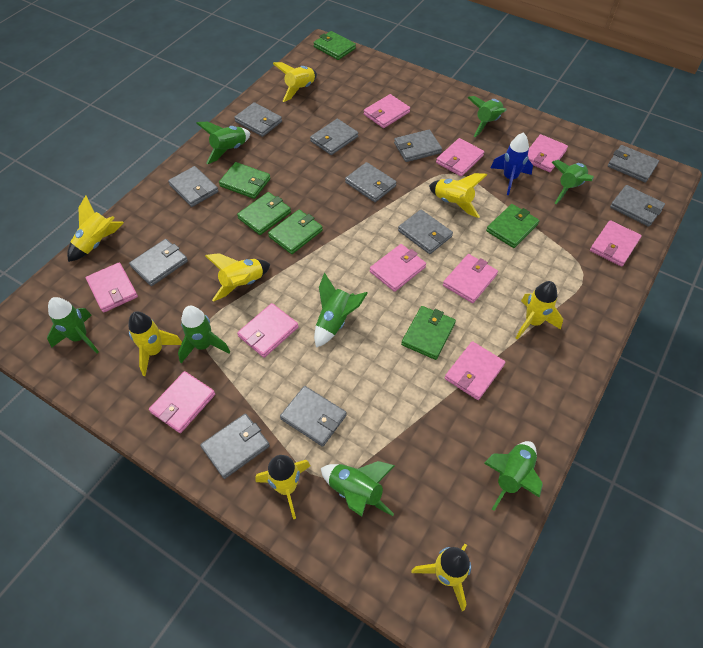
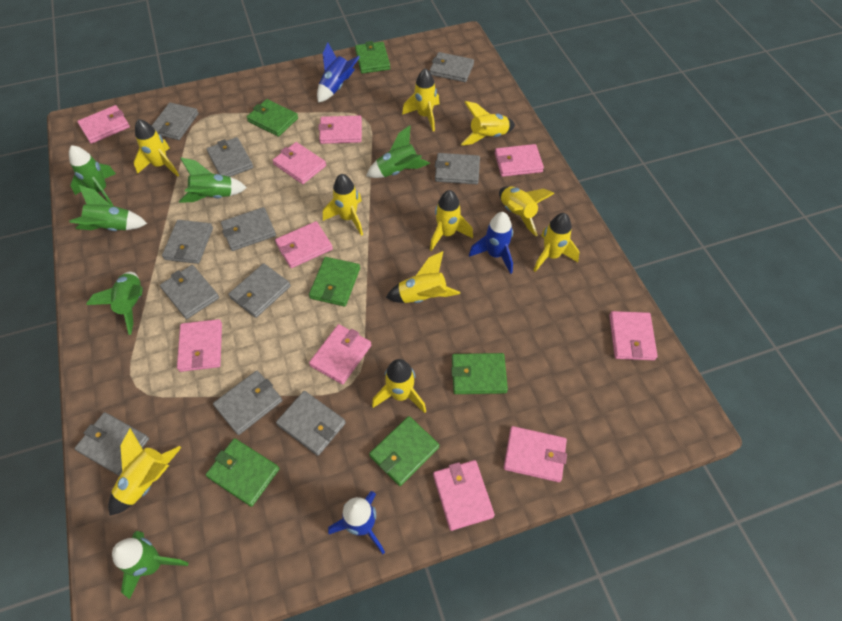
blue rocket: [491,132,533,195] = 1 -> [317,43,360,103] [328,491,385,554] [469,212,513,274] = 3
green rocket: [47,297,99,353] [178,306,230,363] [196,122,250,164] [314,273,368,348] [321,461,395,516] [468,96,506,137] [484,441,543,511] [551,160,594,204] = 8 -> [69,145,116,206] [69,185,147,231] [86,272,143,335] [112,531,188,599] [179,157,247,203] [366,125,430,178] = 6
yellow rocket: [67,196,124,262] [128,311,182,376] [205,253,270,302] [256,455,310,519] [273,62,317,102] [412,544,471,611] [429,173,487,218] [516,281,563,340] = 8 -> [108,428,181,516] [134,119,179,177] [323,174,363,236] [372,359,426,413] [386,251,460,303] [402,68,439,131] [430,190,473,251] [461,101,515,146] [499,186,555,236] [533,213,580,272] = 10

